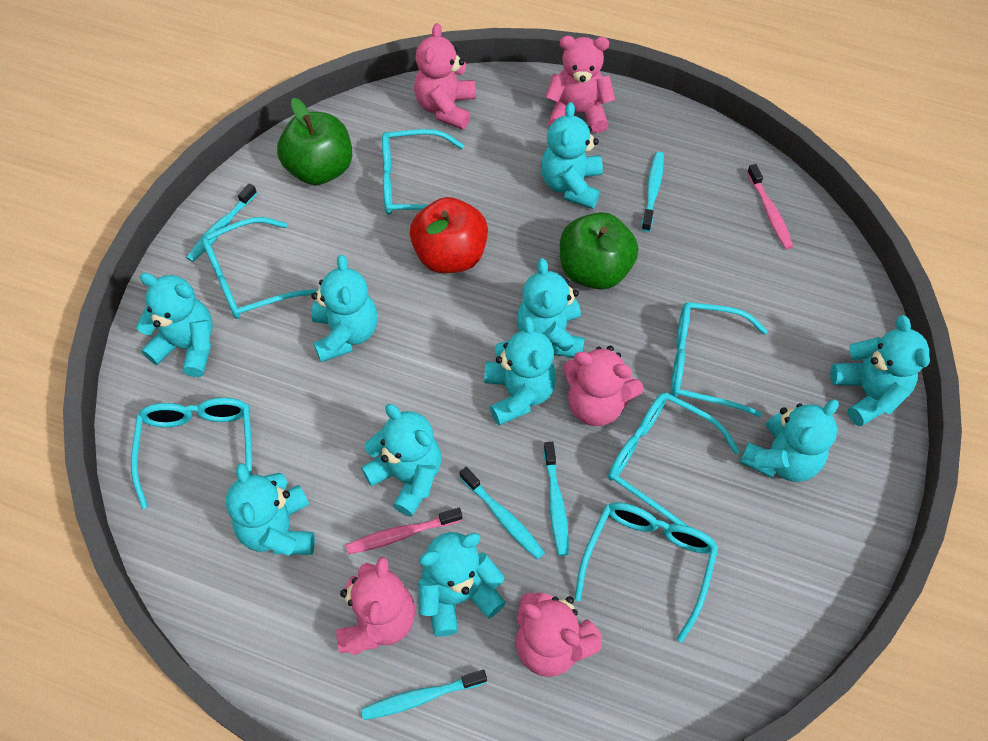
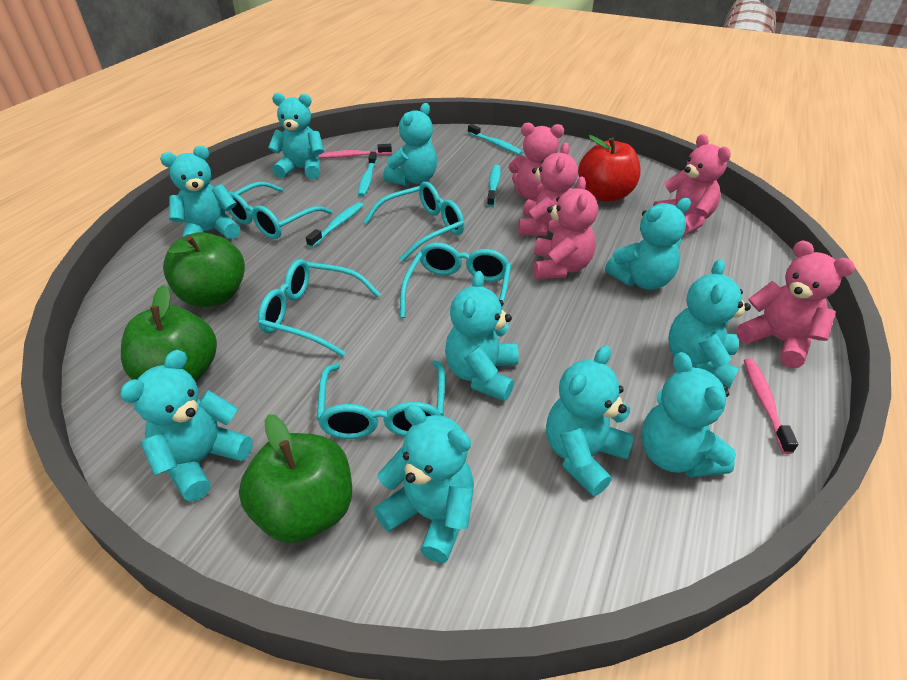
green apple: [277,98,352,185] [560,212,638,289] = 2 -> [121,285,217,382] [163,232,245,307] [239,414,352,543] = 3
turquoise glasses: [131,398,252,509] [201,217,318,319] [382,129,464,215] [574,502,719,642] [608,393,740,526] [671,302,768,417] = 6 -> [229,182,333,239] [258,259,381,356] [317,360,445,439] [363,182,465,262] [400,243,511,318] = 5
turquoise toothbrush: [186,183,257,262] [361,670,487,720] [460,467,545,560] [543,442,569,556] [641,152,664,232] = 5 -> [306,202,363,248] [358,151,377,197] [468,124,523,155] [487,165,501,207] = 4

